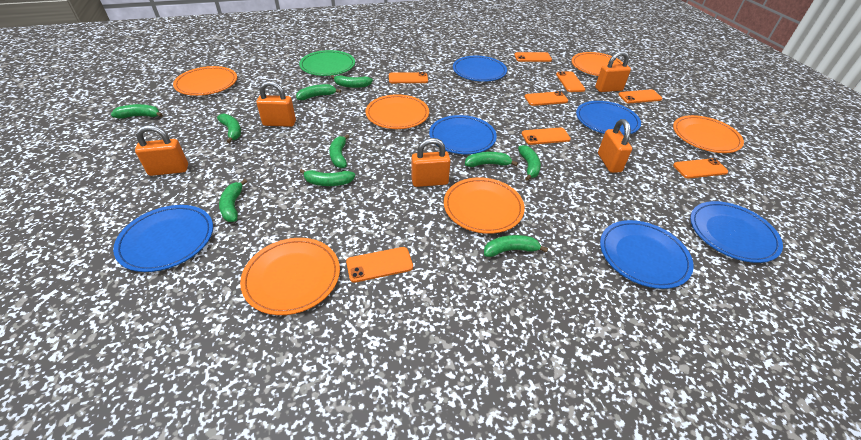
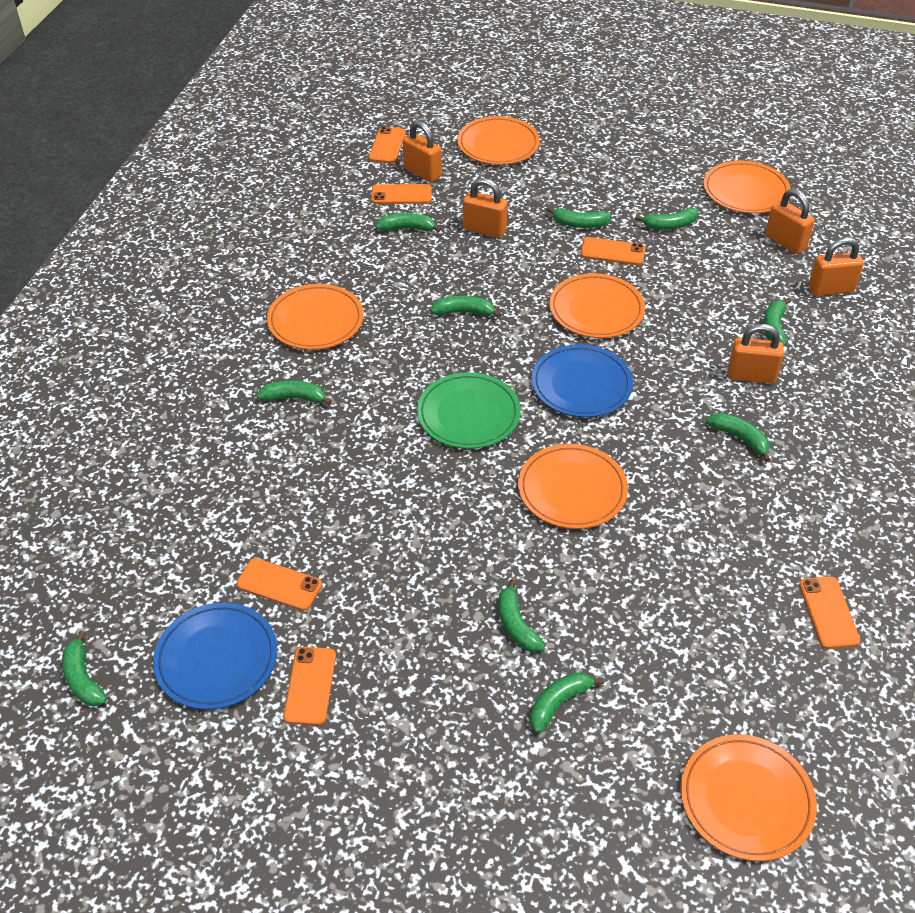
blue plate: [113,205,213,272] [429,115,497,154] [453,56,507,82] [576,101,641,135] [600,220,694,289] [690,201,783,263] = 6 -> [153,603,278,710] [531,344,633,417] = 2
orange phone: [346,247,413,283] [389,72,428,83] [514,52,552,62] [522,128,571,145] [525,91,568,106] [556,71,586,92] [618,90,662,103] [673,158,728,179] = 8 -> [236,558,322,611] [283,647,336,726] [369,126,406,163] [371,184,431,204] [580,237,645,265] [799,576,860,649] = 6

